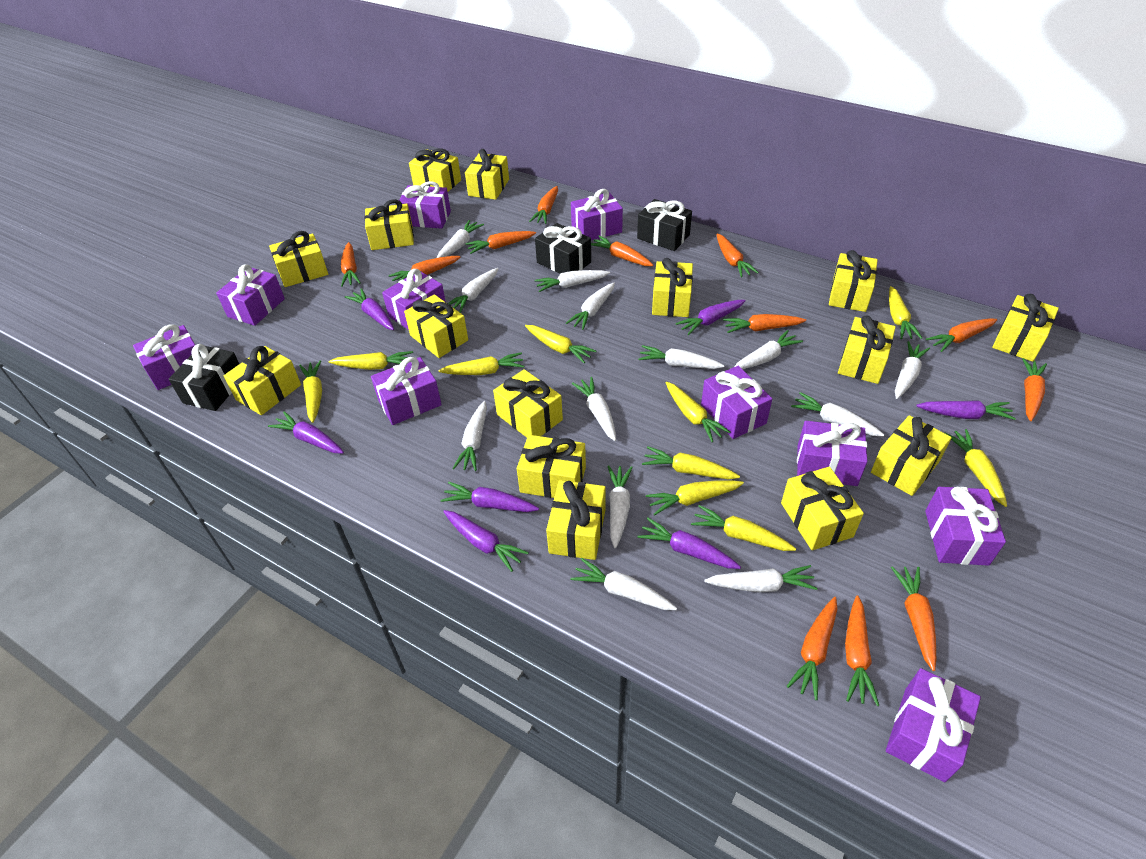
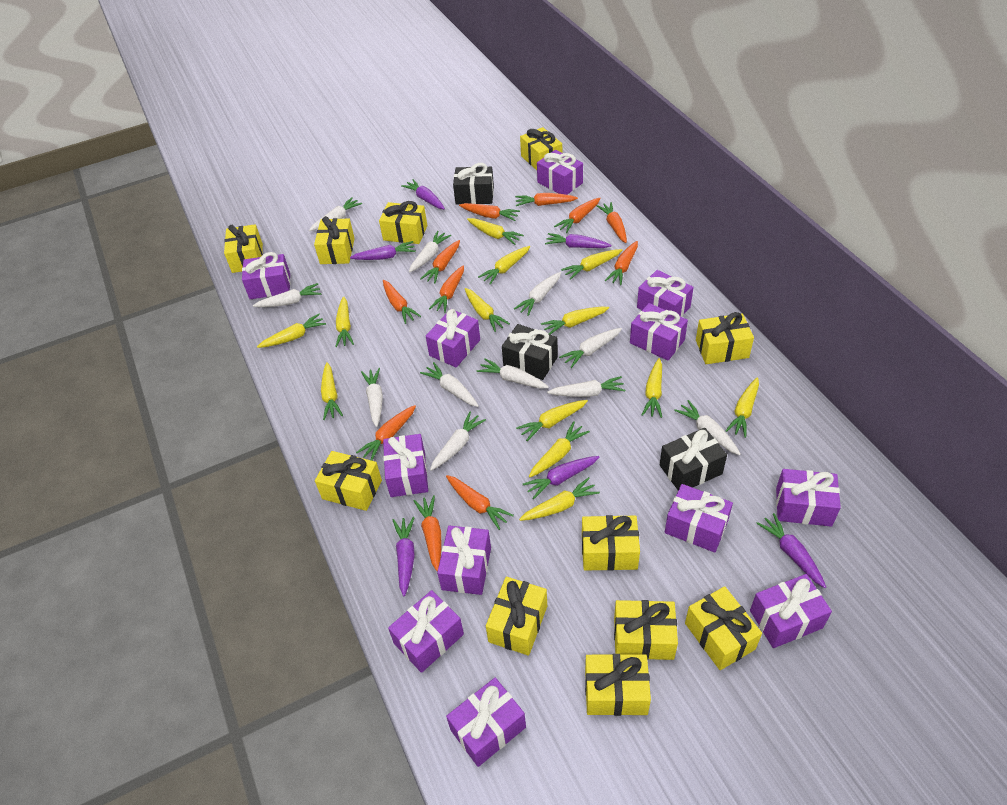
orange carrot: [341,242,361,287] [389,256,461,284] [465,231,536,254] [529,186,558,224] [591,235,653,266] [717,233,759,277] [723,314,806,333] [786,597,837,700] [845,595,879,706] [891,566,936,671] [926,319,998,352] [1022,358,1047,421] = 12 -> [356,405,416,461] [383,280,421,324] [413,495,441,572] [420,240,460,284] [429,266,464,313] [446,475,514,530] [459,203,520,221] [515,193,578,206] [554,198,601,233] [596,202,627,243] [605,241,638,285] = 11
purple carrot: [268,411,344,454] [345,288,394,330] [440,482,539,512] [443,510,529,572] [637,518,741,569] [676,300,746,335] [916,400,1016,420] = 7 -> [350,241,416,260] [393,517,415,596] [401,179,445,209] [523,456,599,500] [545,233,612,248] [756,513,826,588] = 6
purple gift: [133,324,195,390] [216,264,285,326] [371,357,442,425] [382,269,446,330] [399,181,451,229] [571,189,623,240] [701,366,772,439] [797,421,867,486] [886,668,981,782] [925,486,1006,566] = 10 -> [242,252,290,299] [383,434,428,497] [388,590,464,673] [426,309,480,368] [437,526,491,595] [446,678,526,767] [537,150,583,195] [630,303,688,360] [637,270,694,317] [665,484,733,553] [750,574,832,648] [776,469,841,527] = 12
white carrot: [437,220,484,258] [449,268,498,313] [452,401,487,471] [535,270,610,292] [566,283,615,330] [570,558,677,610] [571,377,616,441] [608,465,633,548] [638,345,725,369] [704,565,817,592] [734,330,803,369] [791,392,884,437] [895,341,930,399] = 13 -> [253,283,322,307] [309,197,362,231] [361,368,383,427] [409,231,451,273] [420,362,479,407] [430,412,486,471] [477,358,549,389] [514,272,561,316] [547,376,625,397] [559,328,622,368] [674,400,741,455] = 11
yellow carrot: [299,360,322,423] [329,351,413,370] [439,352,524,375] [525,325,596,363] [642,446,740,479] [646,480,744,516] [666,382,730,442] [691,505,796,551] [889,286,922,339] [945,429,1007,507] = 10 -> [257,314,326,348] [321,362,343,420] [335,296,354,347] [465,288,510,332] [467,218,524,245] [478,246,530,285] [516,400,588,441] [519,477,600,521] [529,421,590,478] [541,307,609,334] [561,249,622,280] [642,358,662,418] [726,377,759,438] = 13
yellow gift: [224,346,301,415] [269,231,328,287] [364,199,414,250] [404,294,468,358] [409,148,461,192] [465,149,509,200] [493,369,563,437] [517,435,586,498] [546,480,606,560] [652,258,693,317] [781,467,864,550] [829,250,878,312] [838,315,896,384] [871,415,952,496] [992,294,1059,362] = 15 -> [224,224,263,273] [314,216,355,264] [315,451,382,511] [379,201,427,244] [486,577,547,656] [520,127,562,170] [582,515,640,571] [585,654,651,716] [614,600,678,660] [685,586,762,670] [696,312,754,364] = 11

